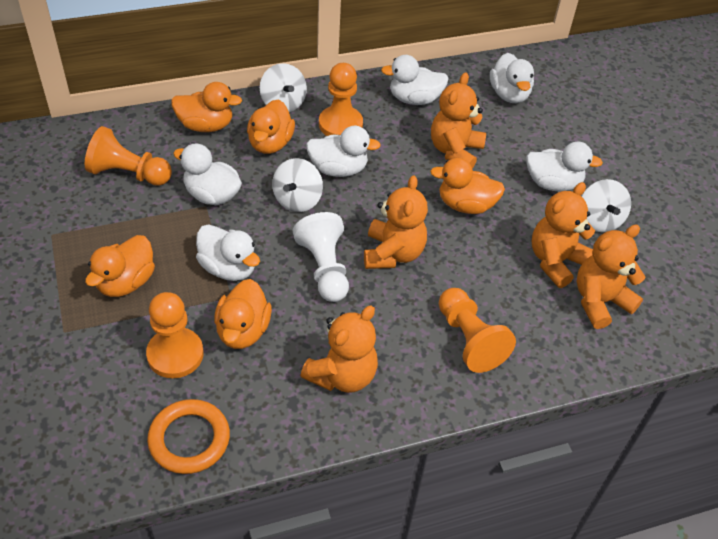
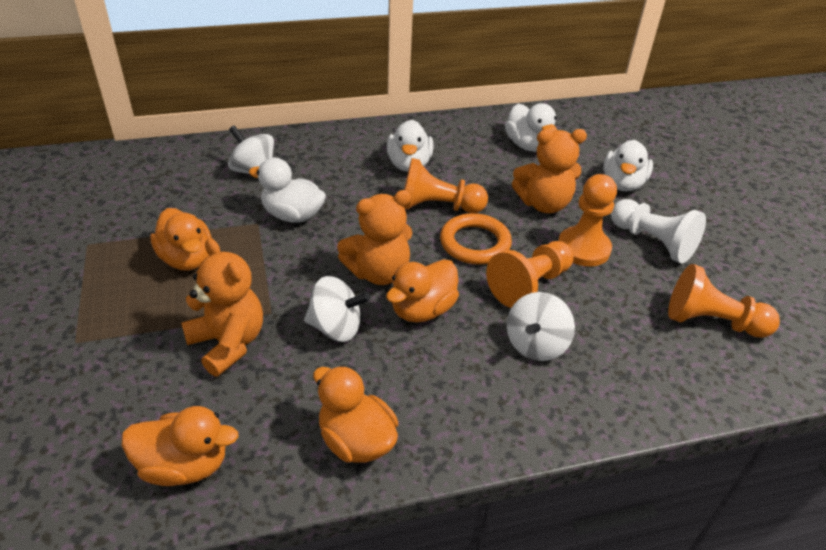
orange duck: [85,235,155,297] [171,82,242,132] [214,279,272,349] [247,99,295,154] [430,158,505,214] = 5 -> [122,406,239,486] [150,208,212,271] [313,365,398,463] [386,259,459,322] = 4
orange teddy bear: [300,306,378,393] [364,175,428,269] [431,72,486,169] [532,182,595,288] [576,225,646,329] = 5 -> [181,238,263,377] [337,190,413,285] [512,129,587,213] = 3
white duck: [173,143,242,205] [196,224,260,281] [306,126,381,177] [381,55,449,105] [490,53,534,103] [526,142,603,192] = 6 -> [249,158,326,223] [387,120,434,172] [505,103,557,152] [603,140,653,192] = 4

